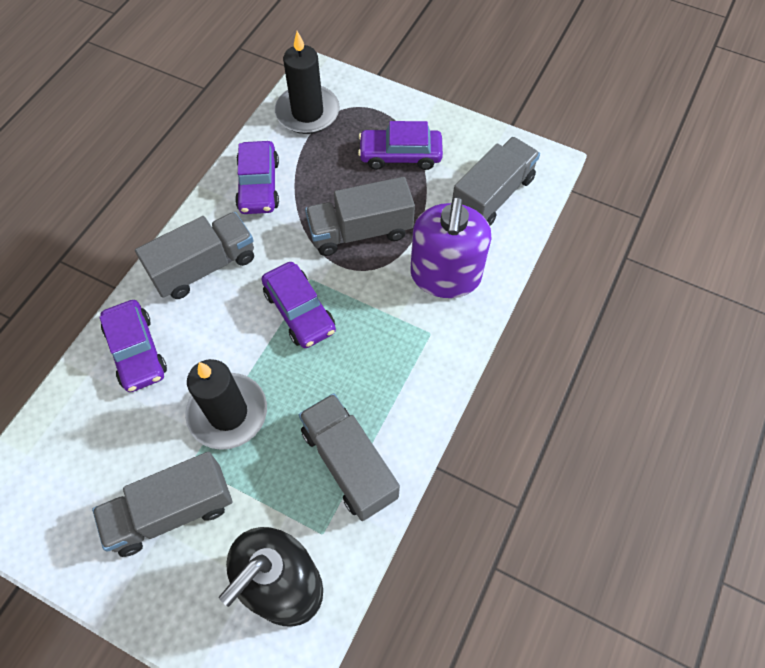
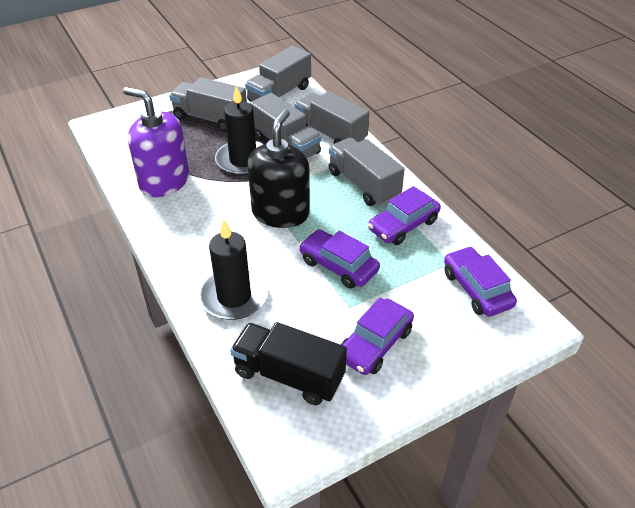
black truck: none = 0 -> [230,322,347,405] = 1

